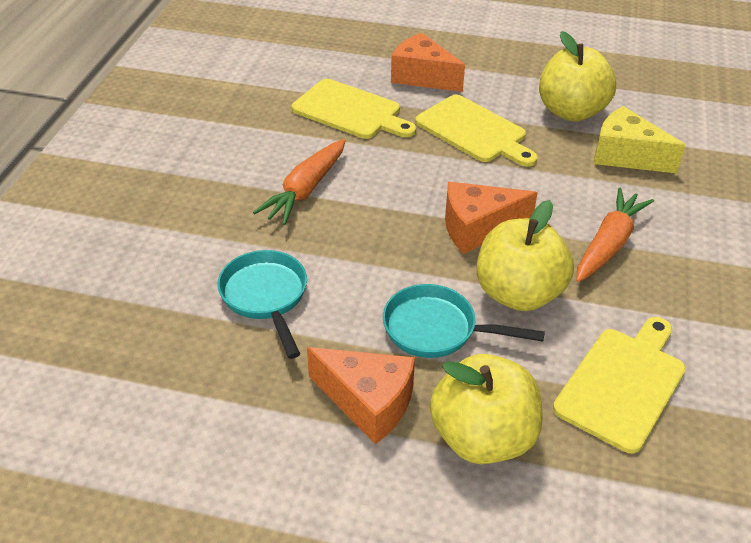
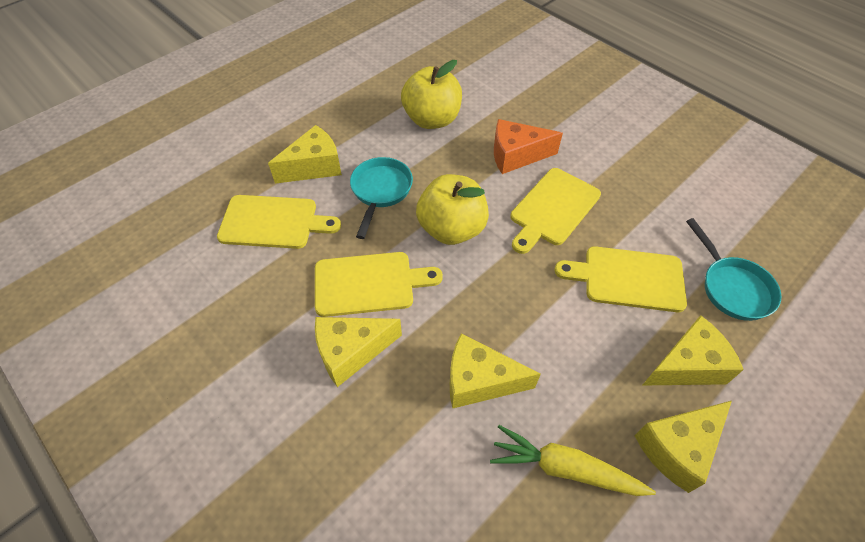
orange carrot: [253,139,346,225] [576,187,654,282] = 2 -> none = 0
orange cheese: [307,347,415,445] [391,32,465,92] [445,182,538,254] = 3 -> [494,119,563,174] = 1
yellow apple: [430,354,543,464] [477,200,574,311] [539,31,616,122] = 3 -> [401,60,462,129] [416,174,489,245] = 2
yellow carrot: none = 0 -> [490,425,656,496] = 1
yellow cheese: [594,106,686,173] = 1 -> [268,125,342,184] [315,317,402,387] [450,334,541,409] [635,401,732,493] [642,315,744,386] = 5
yellow cutting board: [292,79,416,139] [415,95,538,167] [553,317,686,453] = 3 -> [217,195,341,249] [315,252,443,317] [510,168,601,254] [554,246,687,312] = 4

